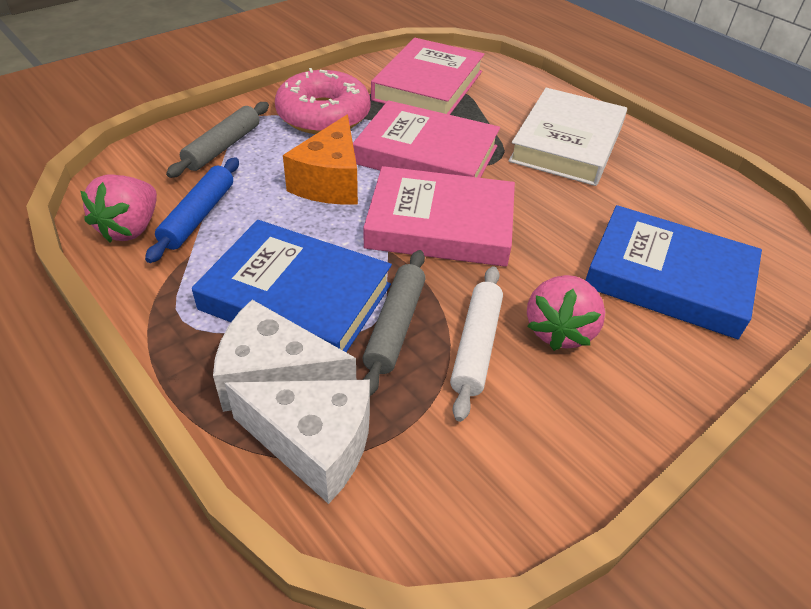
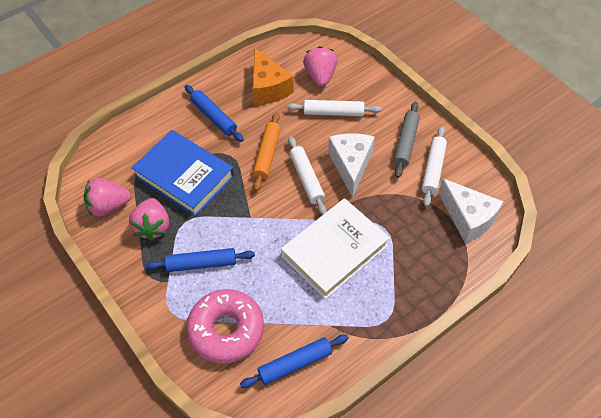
blue book: [192,220,392,352] [586,205,762,339] = 2 -> [132,130,234,217] = 1
blue rolling pin: [145,157,239,263] = 1 -> [146,248,255,272] [185,85,244,142] [240,335,349,388] = 3
grey rolling pin: [166,102,269,178] [363,250,425,396] = 2 -> [394,102,420,178] = 1
orange rolling pin: none = 0 -> [253,112,281,191] = 1
pink book: [353,100,500,178] [363,166,515,267] [371,38,484,115] = 3 -> none = 0
pink strawberry: [81,174,157,243] [527,275,605,351] = 2 -> [84,178,131,217] [129,198,169,241] [303,46,337,87] = 3
white rolling pin: [450,266,503,422] = 1 -> [287,100,381,116] [288,137,327,215] [422,126,447,207] = 3

